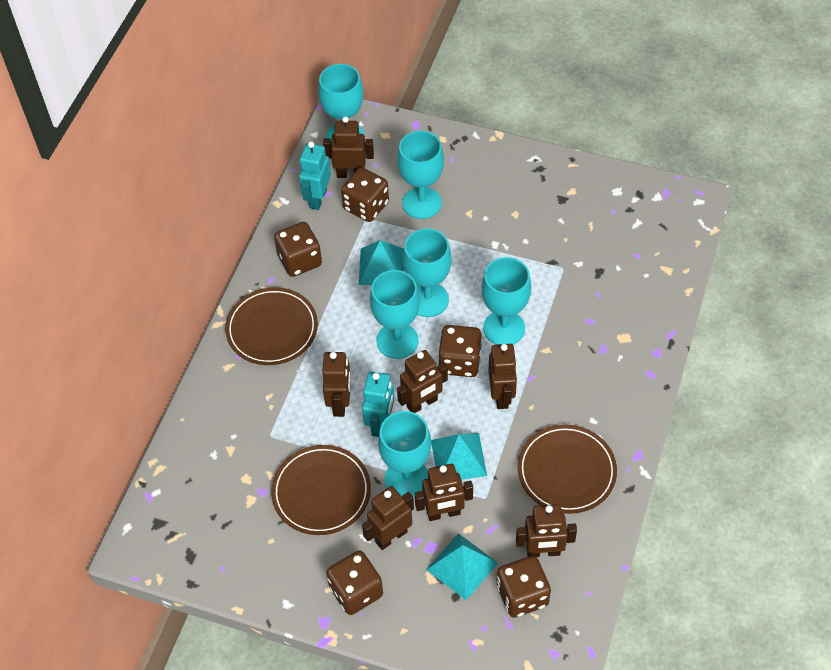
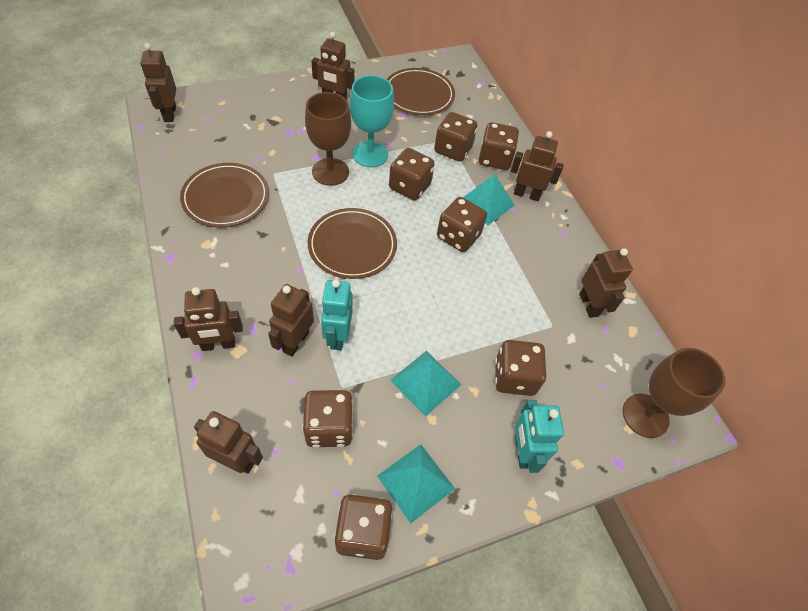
brown dice: [274,222,322,277] [326,550,383,615] [341,167,389,222] [438,325,482,377] [497,556,551,618] = 5 -> [302,390,353,448] [334,494,393,560] [389,148,434,200] [434,112,477,162] [437,197,487,252] [479,122,519,170] [495,340,546,396] = 7
brown goblet: none = 0 -> [305,92,351,186] [623,348,725,438] = 2
turquoise goblet: [318,64,364,140] [370,270,420,359] [378,411,431,499] [397,131,444,219] [403,228,452,317] [481,257,531,345] = 6 -> [350,75,394,167] = 1

